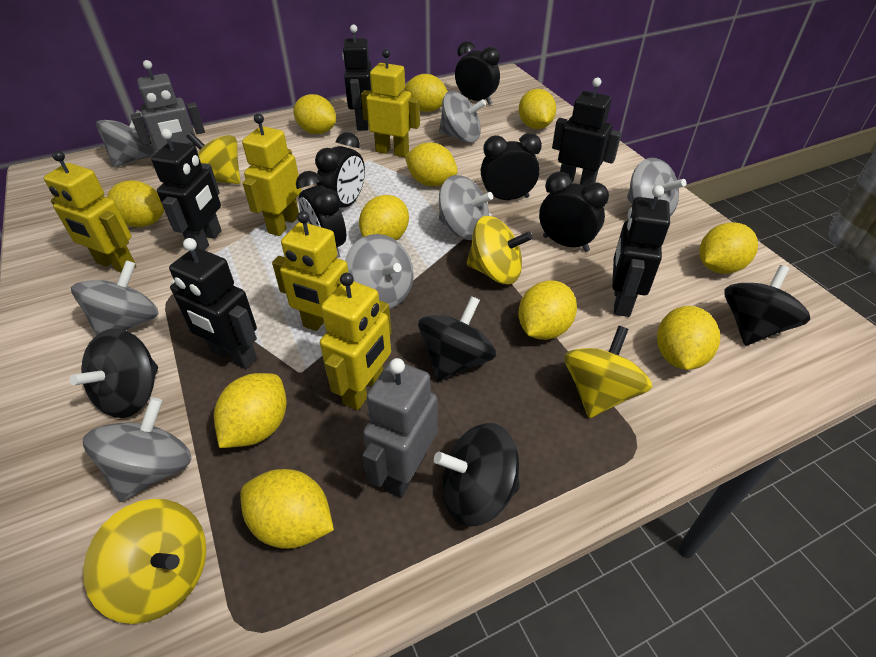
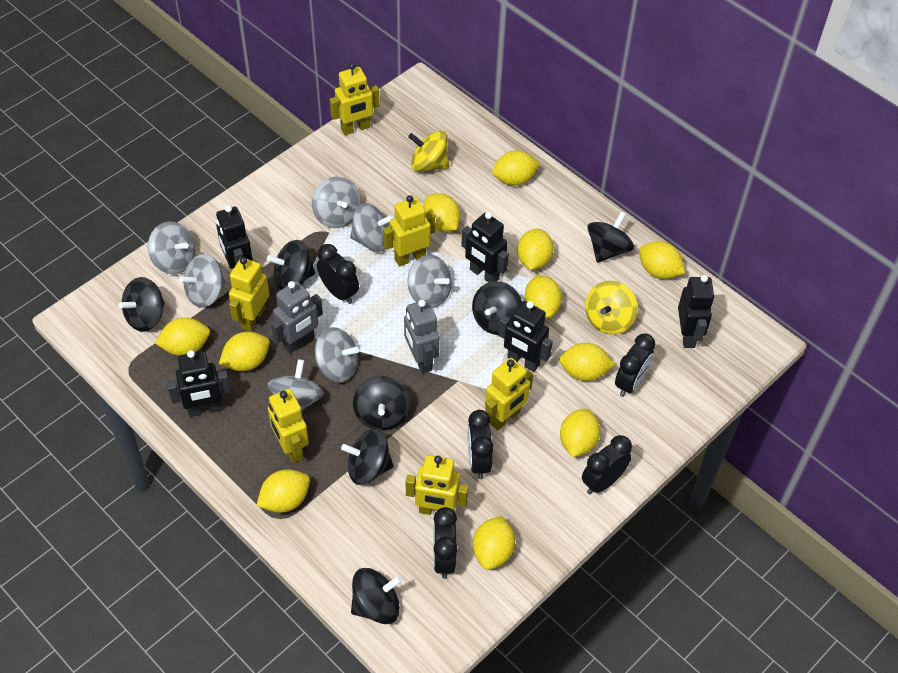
black spinning top: [69,329,158,418] [418,296,496,382] [434,423,520,527] [724,265,810,346] = 4 -> [119,277,165,332] [267,240,315,290] [341,429,393,485] [351,568,402,624] [353,376,410,431] [472,281,522,335] [587,211,634,263] = 7
yellow robot: [44,150,136,272] [242,114,302,236] [272,211,349,331] [320,273,392,410] [361,49,420,157] = 5 -> [229,257,269,332] [268,389,309,463] [330,63,380,135] [383,195,435,266] [406,455,469,515] [485,358,533,430] = 6
yellow spinning top: [83,499,206,624] [186,132,240,184] [467,216,532,284] [564,326,652,418] = 4 -> [408,131,450,172] [585,281,638,334] = 2

